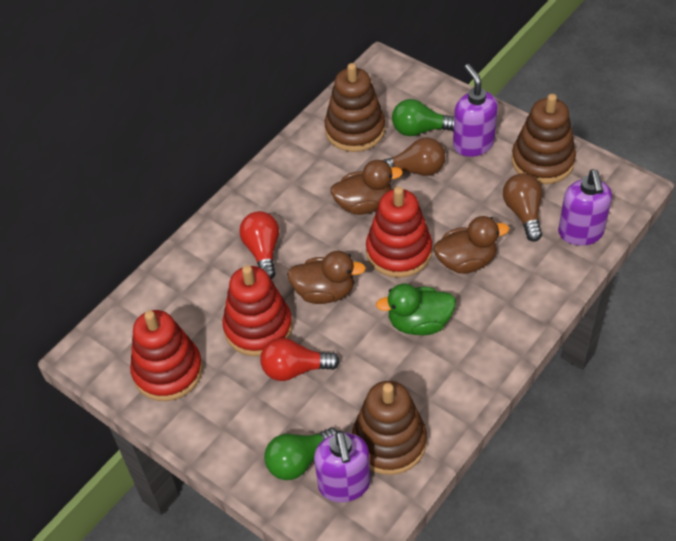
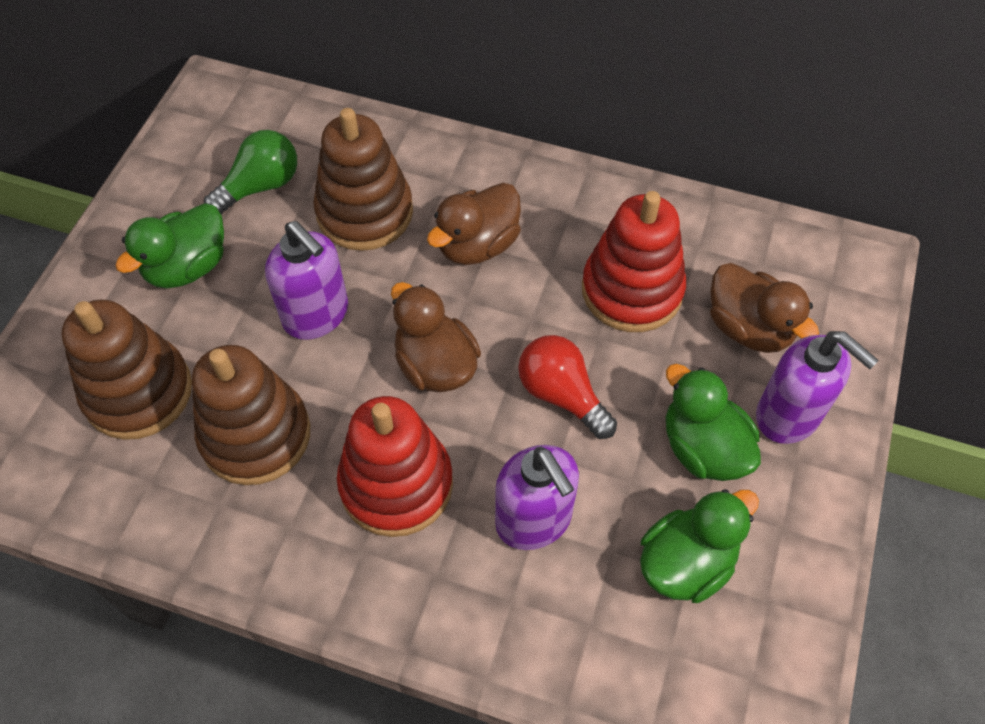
brown light bulb: [382,137,445,176] [503,173,543,242] = 2 -> none = 0
green duck: [376,284,456,335] = 1 -> [115,203,224,288] [640,489,759,603] [666,364,761,481] = 3
green light bulb: [264,428,337,480] [392,99,454,136] = 2 -> [204,130,297,215] = 1
red light bulb: [239,211,279,280] [260,338,340,381] = 2 -> [518,335,617,439] = 1
red stacking toy: [130,310,203,401] [222,265,292,356] [366,187,432,278] = 3 -> [337,396,453,537] [582,191,686,332] = 2

